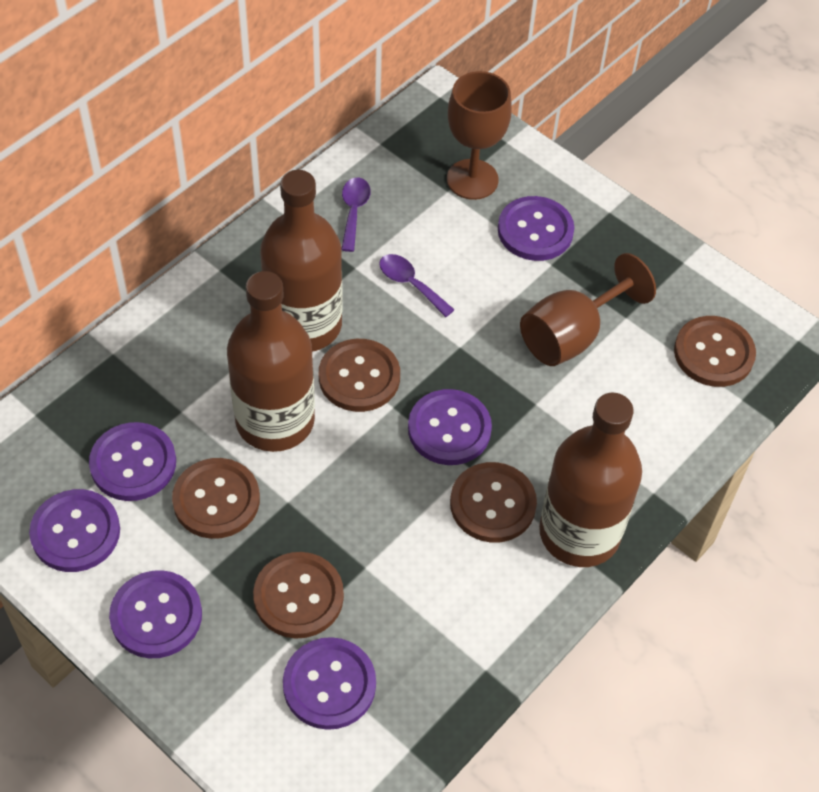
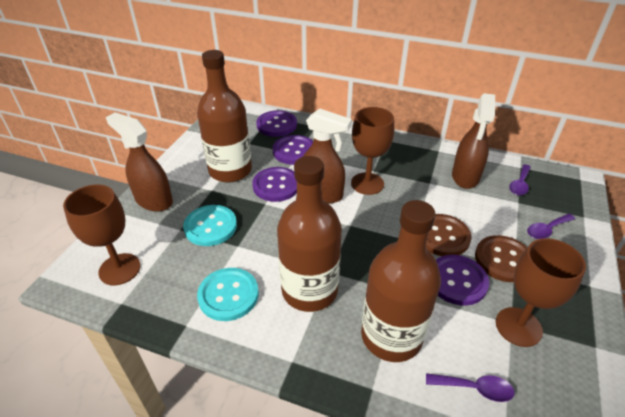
brown button: [172,458,260,539] [253,552,344,638] [319,339,400,412] [450,462,537,543] [674,316,756,387] = 5 -> [426,214,472,256] [475,235,527,282] = 2
brown goblet: [447,71,512,200] [520,253,656,366] = 2 -> [63,184,141,285] [351,107,394,195] [496,238,586,347] = 3
brown spray bottle: none = 0 -> [106,112,173,212] [303,108,352,204] [452,93,495,189] = 3
purple button: [29,489,120,572] [89,422,176,501] [109,570,202,658] [283,637,376,730] [408,389,492,465] [498,196,574,261] = 6 -> [252,167,297,202] [256,110,297,137] [273,135,313,165] [436,255,489,306] = 4
purple spoon: [341,177,370,252] [379,254,455,317] = 2 -> [426,373,515,402] [509,164,531,196] [527,214,575,239] = 3
turquoise button: none = 0 -> [183,205,237,246] [197,268,259,321] = 2

